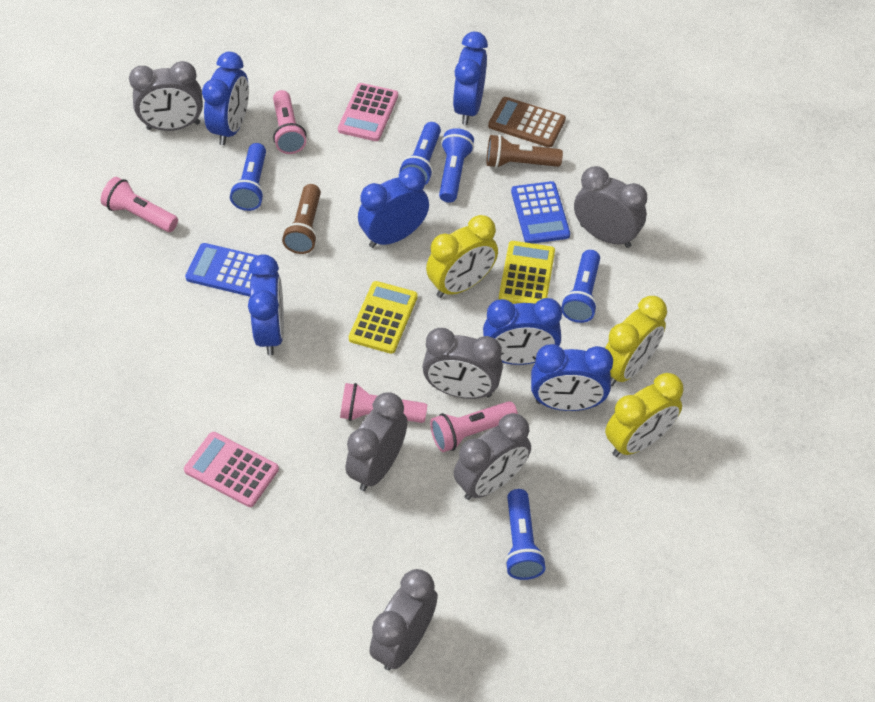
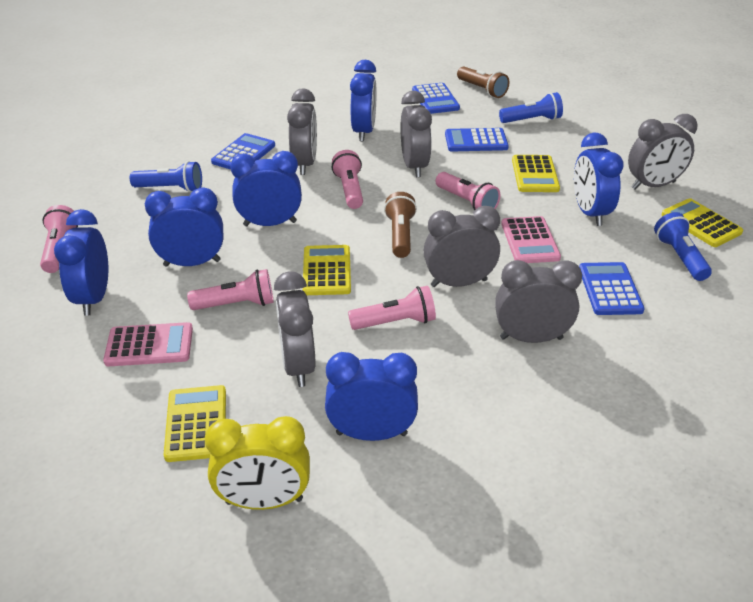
blue calculator: [185,243,258,297] [511,181,570,243] = 2 -> [211,133,275,170] [412,83,460,114] [445,128,509,151] [579,262,645,315] = 4
blue flashlight: [230,143,266,211] [399,122,441,185] [439,128,474,202] [505,489,546,580] [561,250,600,323] = 5 -> [130,161,202,192] [499,92,563,123] [654,212,712,281] = 3
brown calculator: [488,97,566,148] = 1 -> none = 0
pink flashlight: [101,177,178,232] [273,90,306,154] [340,383,427,423] [430,401,518,452] = 4 -> [40,205,78,273] [187,269,273,310] [331,150,363,209] [348,286,436,330] [435,172,501,211] = 5
yellow calculator: [349,281,418,354] [499,241,555,304] = 2 -> [164,385,226,462] [302,245,351,295] [512,155,560,192] [661,198,743,247] = 4
yellow clock: [426,215,498,298] [605,296,667,386] [605,373,683,457] = 3 -> [205,416,310,510] = 1

